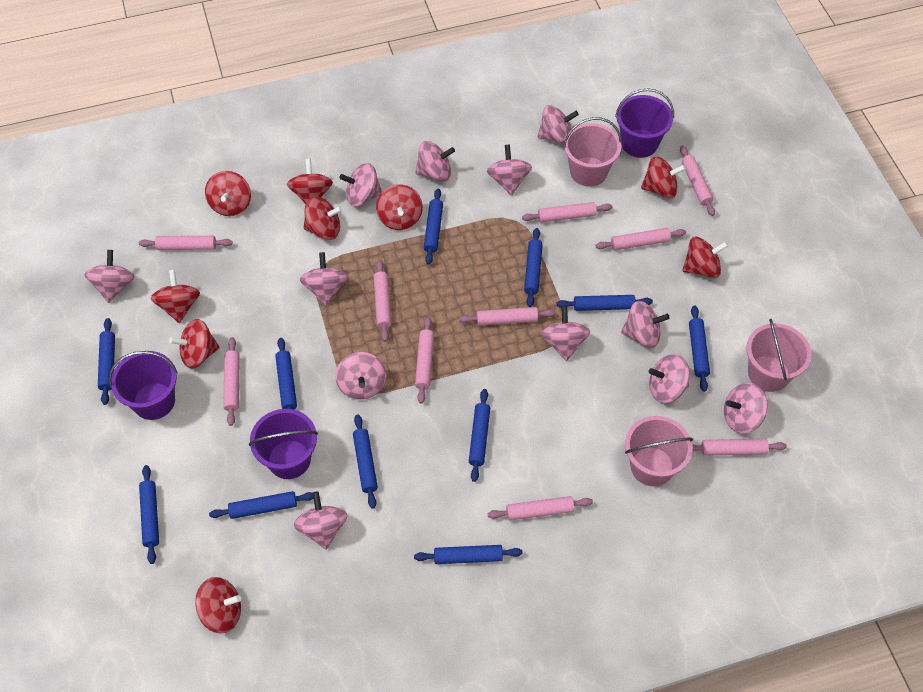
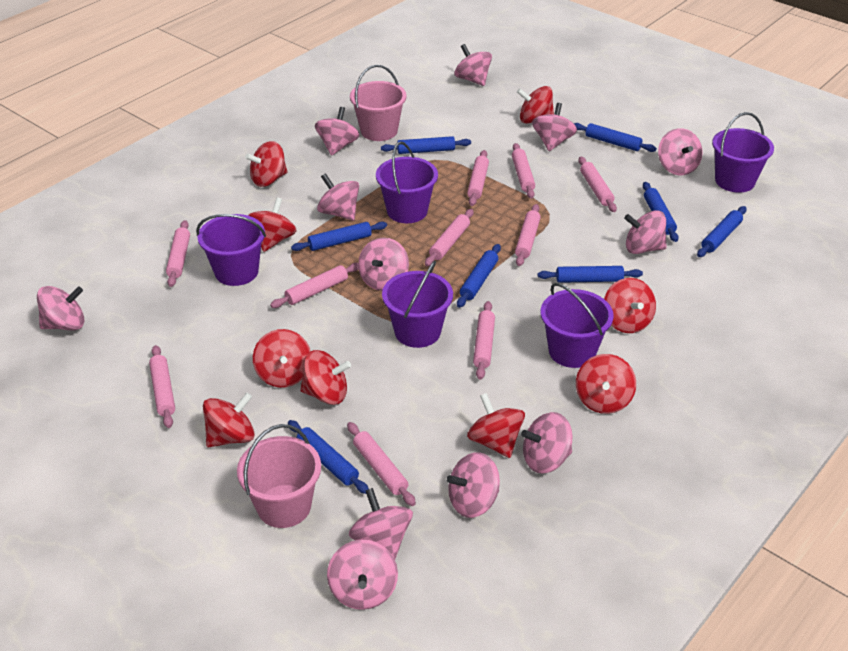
blue rolling pin: [98,318,115,405] [139,465,159,564] [209,491,313,519] [275,338,297,410] [353,414,378,509] [414,545,523,564] [424,188,443,265] [469,389,490,482] [524,228,543,307] [556,295,653,311] [689,305,710,392] = 11 -> [288,420,369,494] [291,222,387,251] [381,136,471,154] [457,244,501,308] [538,266,643,283] [573,123,657,152] [643,182,679,242] [697,206,747,257] = 8
pink bucket: [563,117,622,187] [625,416,693,486] [746,319,811,392] = 3 -> [237,424,321,528] [350,65,407,141] = 2
purple bucket: [109,351,178,420] [249,409,318,479] [615,88,674,158] = 3 -> [196,214,266,286] [376,141,438,223] [382,261,453,348] [541,283,614,368] [712,112,774,193] = 5

